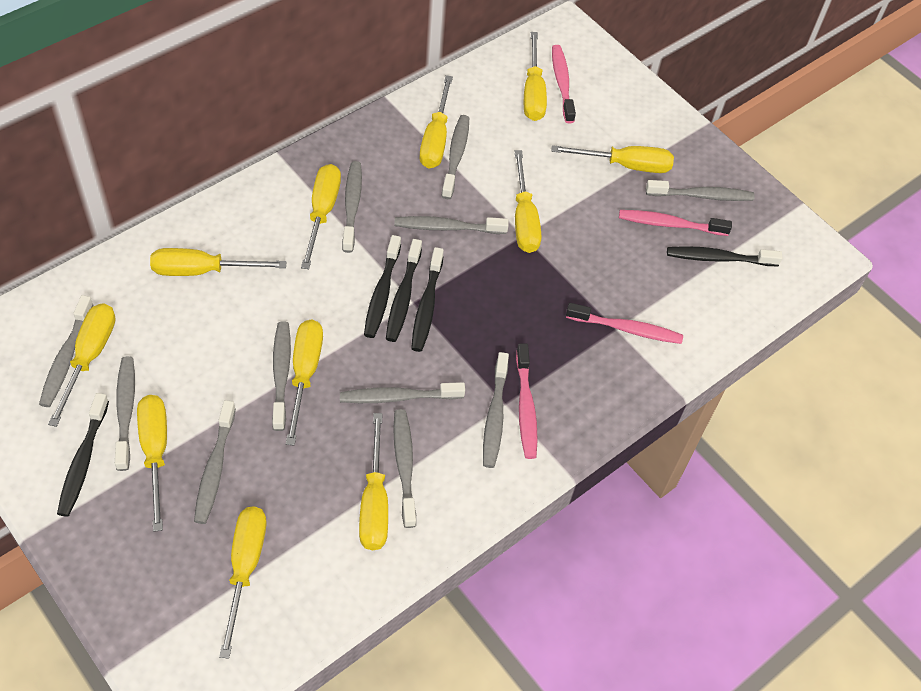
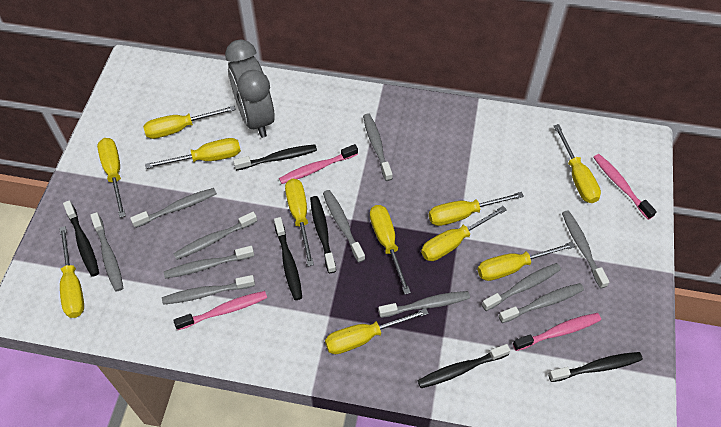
black toothbrush: [57,393,109,517] [364,235,401,338] [386,239,422,342] [411,247,444,352] [667,246,783,266] = 5 -> [63,200,99,277] [233,144,317,171] [274,217,302,300] [310,196,336,273] [418,344,511,388] [548,352,643,382] = 6
grey clock: none = 0 -> [225,39,275,138] = 1

